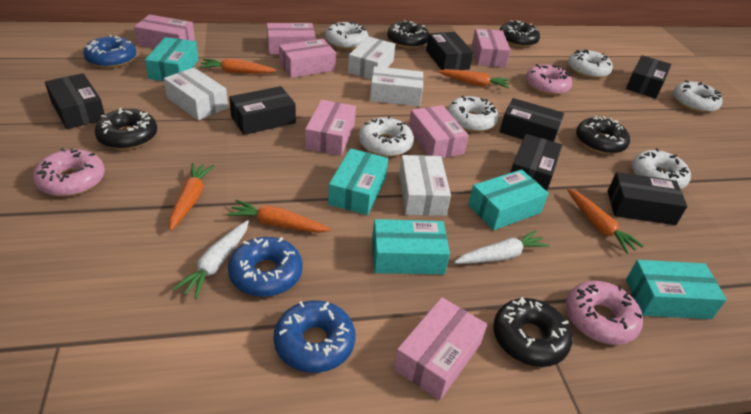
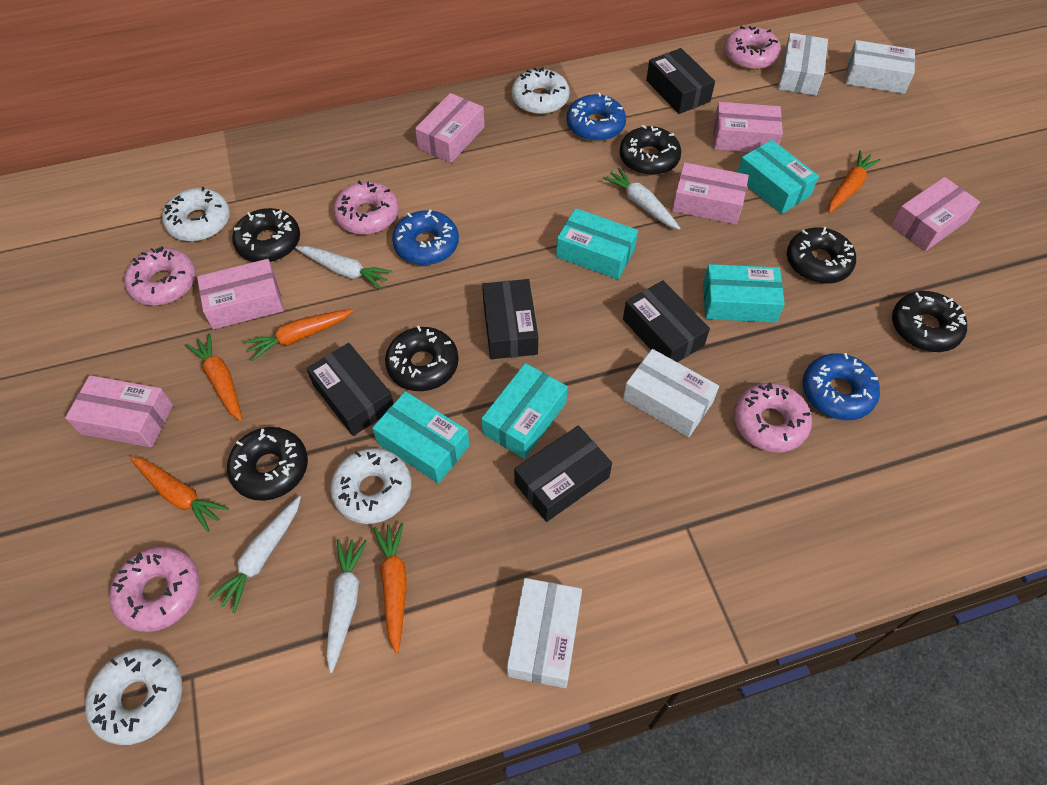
black box: [45,73,105,129] [229,86,296,135] [426,32,473,70] [499,98,564,142] [510,134,562,191] [608,172,687,225] [626,55,671,99] = 7 -> [306,343,394,436] [482,279,538,359] [514,425,612,522] [623,280,710,362] [646,48,715,114] = 5
black donut: [94,108,157,150] [387,20,429,48] [493,297,572,367] [500,20,540,47] [576,116,630,154] = 5 -> [227,427,308,501] [232,208,300,262] [385,326,459,391] [619,125,681,175] [787,227,856,284] [892,291,967,352] = 6
pink box: [134,14,195,48] [267,23,315,55] [279,39,336,78] [305,100,356,156] [394,297,487,400] [409,105,469,158] [472,28,511,68] = 7 -> [65,375,173,447] [197,259,284,329] [415,93,485,163] [672,162,749,224] [713,102,783,152] [891,177,980,251] = 6
pink donut: [33,148,105,197] [526,64,572,95] [566,281,643,345] = 3 -> [109,547,200,632] [124,246,196,305] [333,180,399,235] [724,26,781,70] [734,383,812,452] = 5
white carrot: [172,220,249,299] [454,230,550,264] = 2 -> [209,496,301,613] [296,246,392,289] [326,539,367,673] [603,167,680,230] = 4
white donut: [325,22,369,50] [358,116,414,157] [447,96,498,132] [568,50,613,79] [632,148,691,189] [673,80,722,113] = 6 -> [85,648,182,745] [162,187,230,241] [330,448,411,524] [512,67,570,114] = 4

